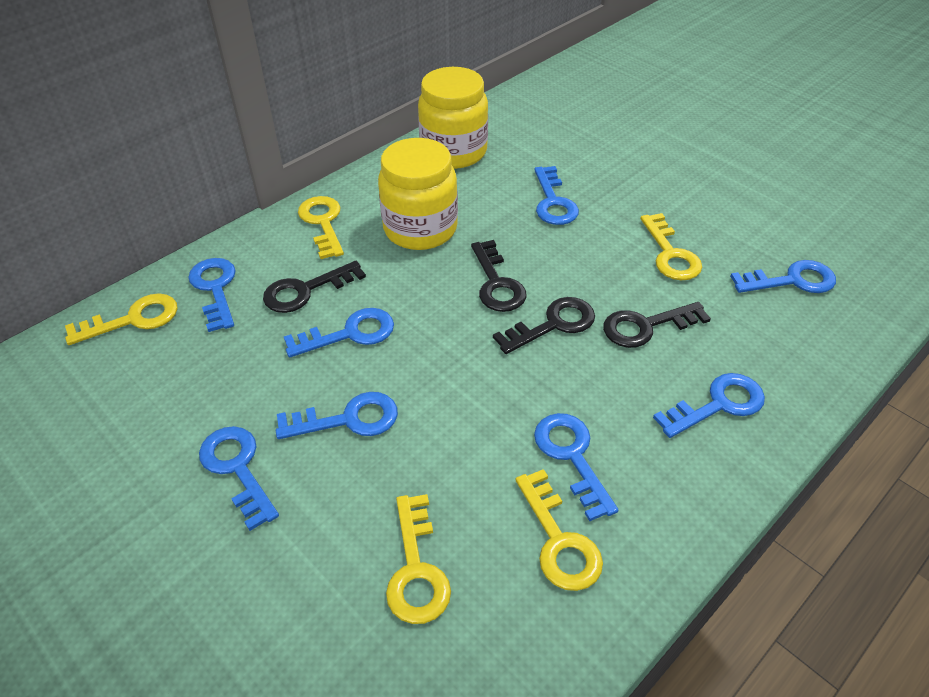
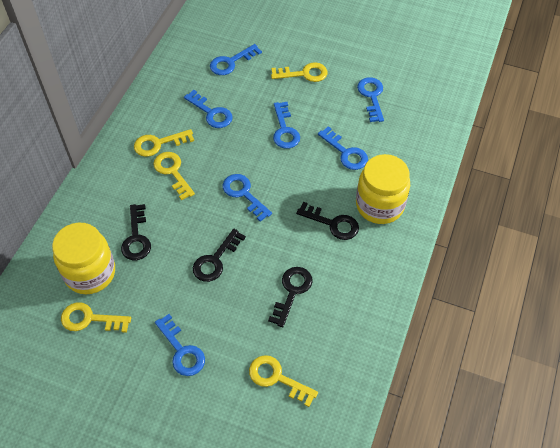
blue key: [188,258,236,332] [199,426,279,531] [276,392,398,439] [284,308,394,358] [534,166,579,225] [534,413,619,521] [653,373,765,438] [730,260,836,293] = 8 -> [155,314,205,376] [184,90,233,128] [210,44,262,75] [223,174,272,222] [273,102,300,149] [318,126,368,170] [357,77,384,122] = 7

